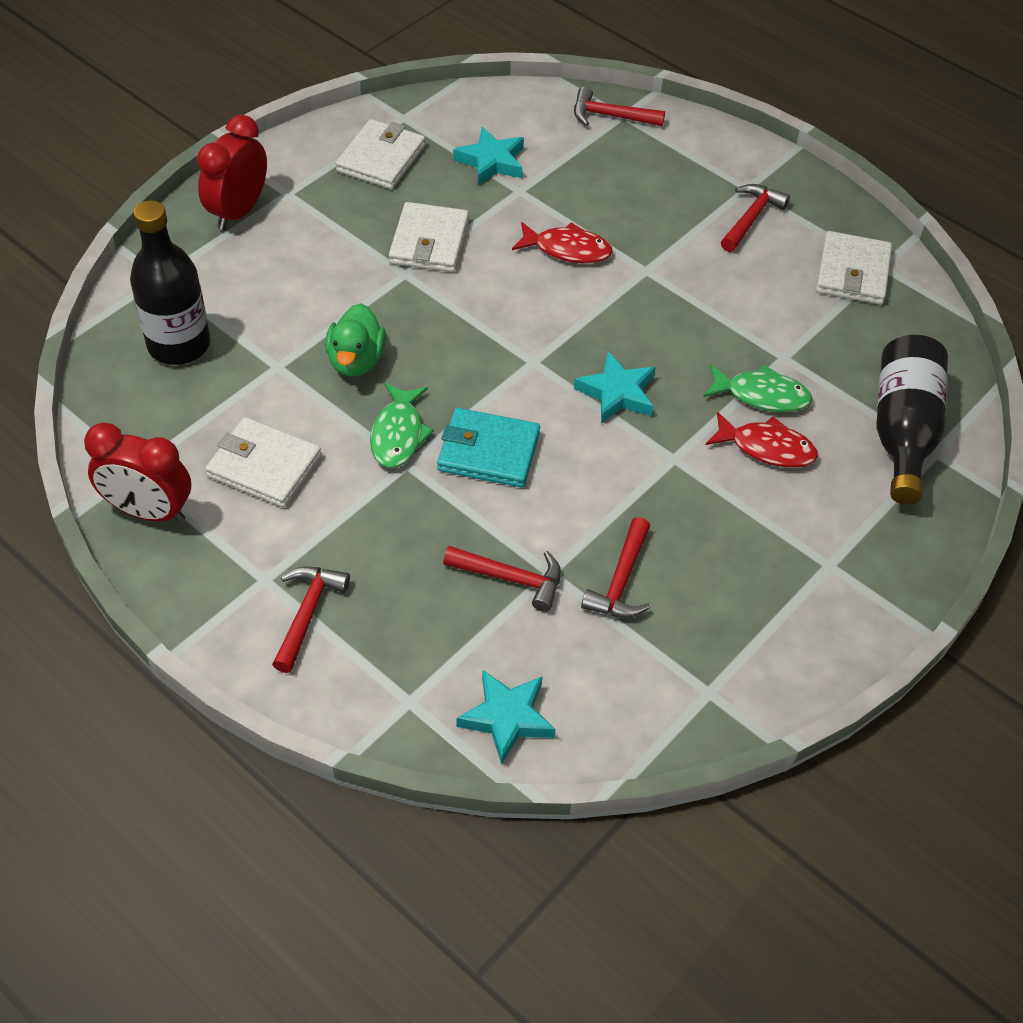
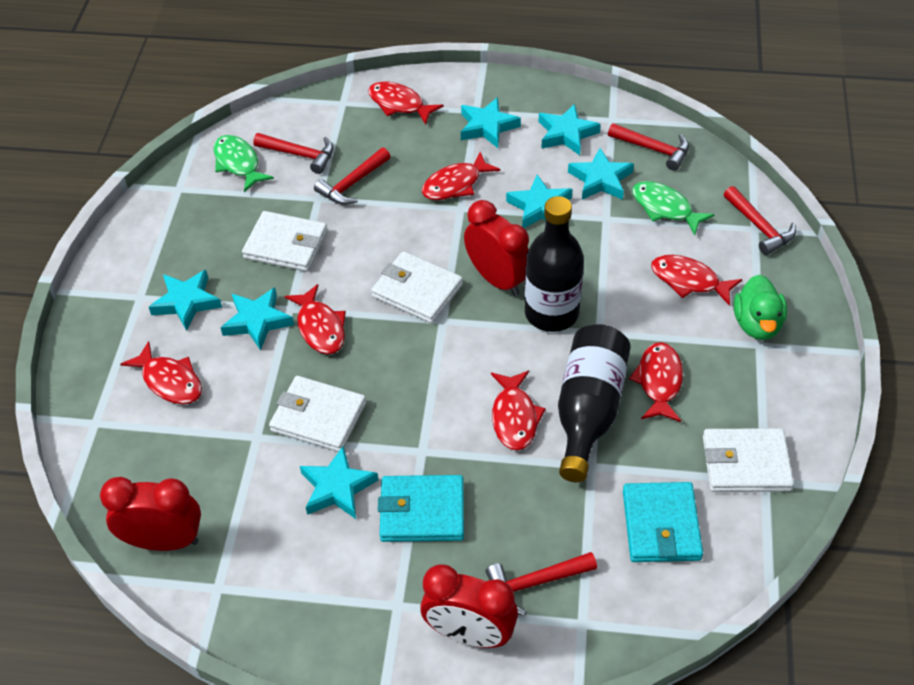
red clock: [84,423,191,522] [197,115,267,230] = 2 -> [100,477,201,551] [420,564,518,648] [464,200,529,296] = 3
red fish: [512,222,613,263] [706,412,818,468] = 2 -> [120,341,202,404] [284,284,346,354] [368,82,444,125] [422,152,501,200] [491,371,546,450] [629,342,683,422] [651,255,742,306] = 7
turquoise star: [453,127,524,185] [457,670,556,765] [574,351,656,424] = 3 -> [149,270,222,331] [220,288,294,351] [300,446,378,519] [461,97,521,148] [506,175,573,228] [539,104,601,155] [568,148,634,200] = 7
turquoise wallet: [437,408,540,488] = 1 -> [378,475,464,542] [623,482,703,562] = 2

